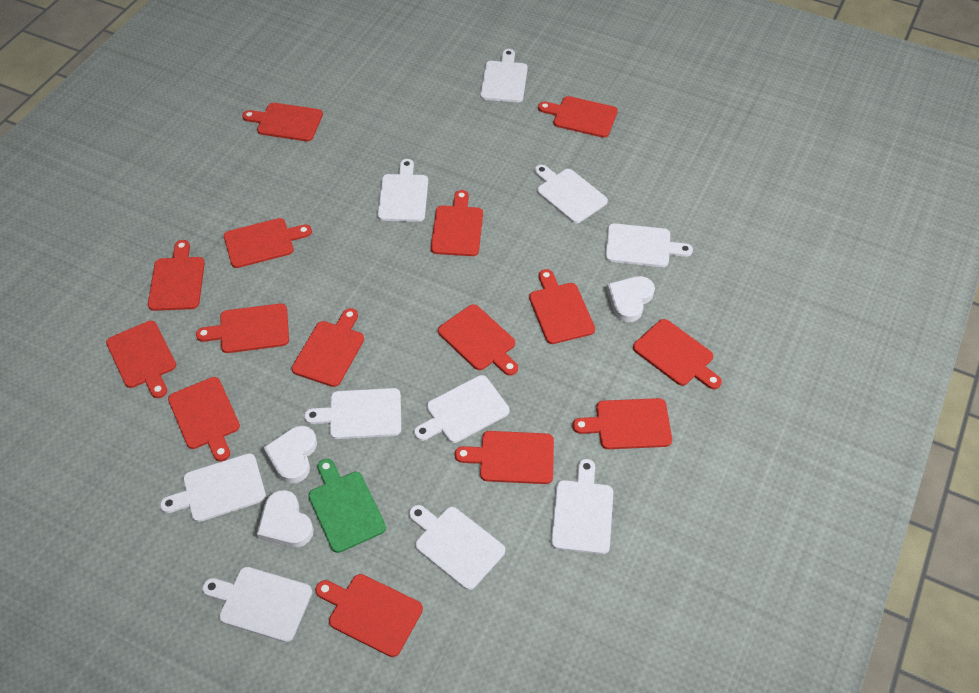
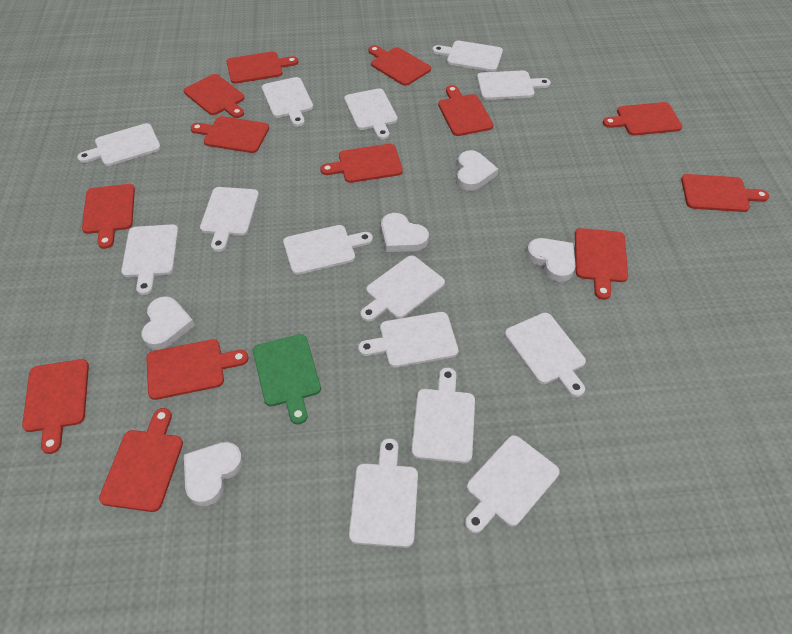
red cutting board: [106,321,176,398] [148,240,205,311] [168,377,240,461] [196,303,289,353] [224,218,312,268] [242,103,323,141] [292,308,364,387] [316,574,423,657] [431,190,483,256] [438,304,518,376] [455,431,554,484] [529,269,595,344] [538,96,618,138] [572,398,672,449] [633,319,722,389] = 15 -> [22,359,89,454] [82,184,135,249] [99,408,183,512] [146,339,249,400] [184,74,245,118] [190,116,269,153] [227,51,298,84] [320,144,403,183] [368,45,431,86] [438,85,494,136] [575,228,628,300] [603,102,682,136] [681,174,769,212] = 13
white cutting board: [160,453,266,522] [202,567,312,642] [304,388,401,439] [378,159,428,222] [409,505,505,590] [414,375,509,443] [480,49,528,102] [534,165,608,223] [551,459,613,555] [605,223,693,267] = 10 -> [77,123,161,166] [121,224,179,295] [200,187,259,252] [262,77,313,127] [283,225,373,275] [344,88,398,140] [349,438,418,548] [358,312,459,368] [360,255,445,322] [411,368,475,463] [432,41,503,72] [465,435,560,533] [477,70,551,100] [505,313,586,397] = 14
white heart: [257,490,314,547] [264,426,317,483] [607,276,655,322] = 3 -> [141,296,195,350] [184,442,243,506] [381,213,429,252] [457,150,498,191] [527,238,575,282] = 5

